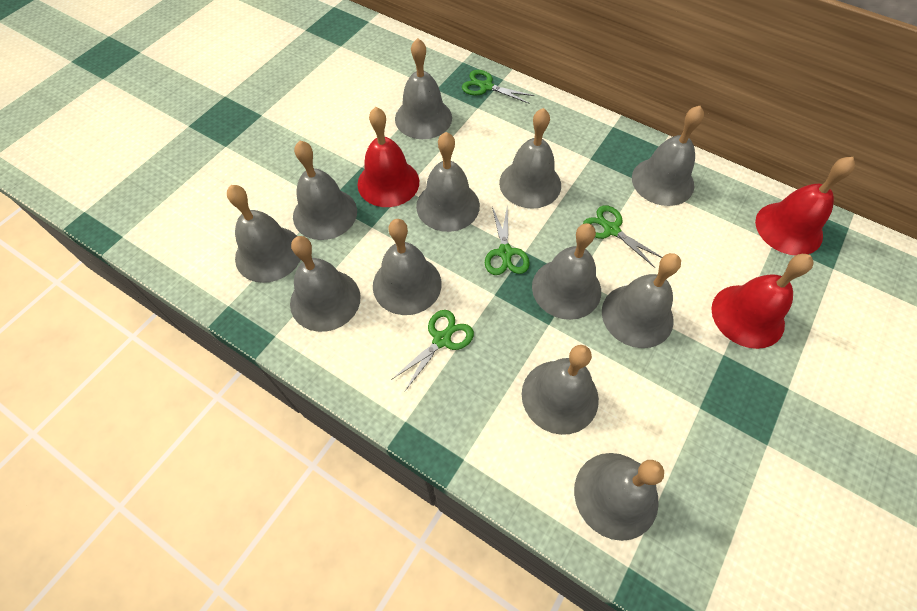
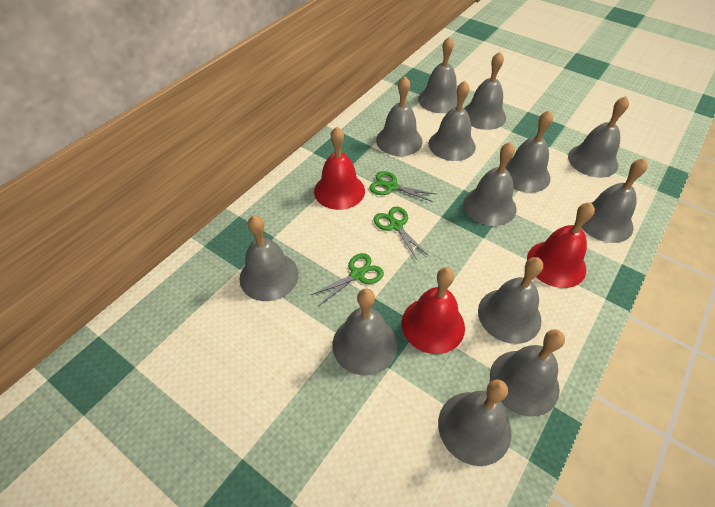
green scissors: [391,310,474,391] [462,70,534,104] [485,206,530,275] [583,205,662,268] = 4 -> [311,253,384,305] [369,171,436,202] [373,207,429,261] = 3
grey bell: [227,185,301,283] [290,236,361,332] [293,141,357,240] [373,219,442,315] [395,38,452,139] [416,132,480,232] [499,108,561,209] [522,345,599,435] [532,223,601,320] [574,453,664,541] [602,253,681,348] [632,106,704,206] = 12 -> [239,215,299,301] [332,288,397,376] [376,76,423,156] [418,36,458,113] [429,81,476,161] [438,380,512,466] [463,142,517,226] [464,52,506,130] [478,257,543,344] [490,329,565,417] [505,110,553,193] [568,96,629,178] [581,158,648,243] = 13

